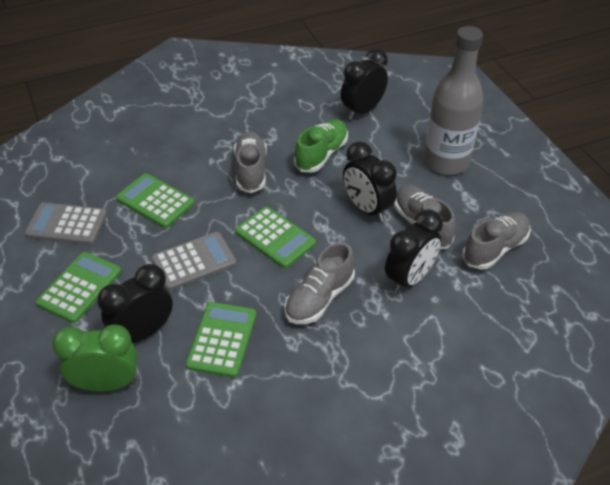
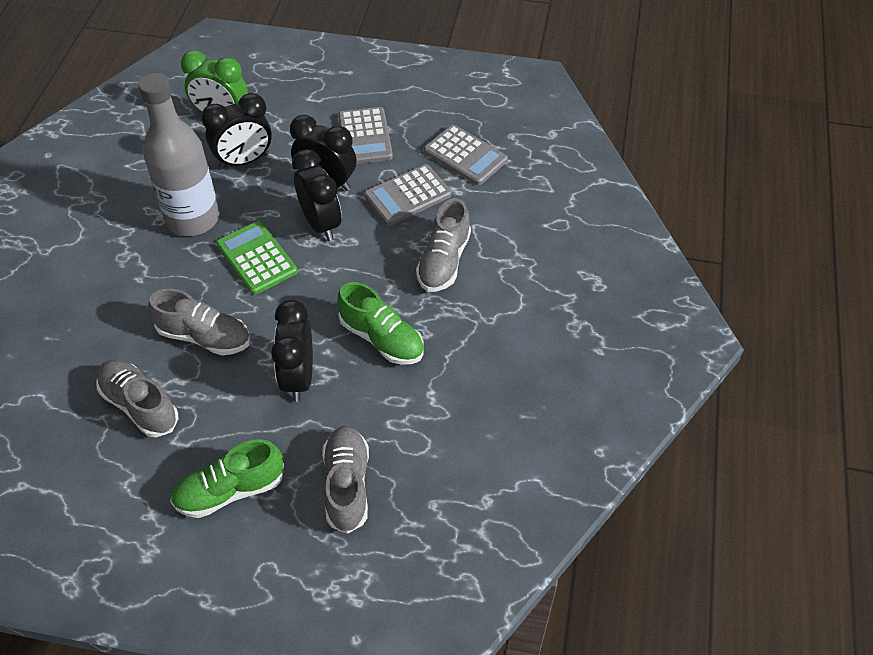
green calculator: [36,252,121,323] [116,173,195,228] [186,302,257,378] [235,207,316,268] = 4 -> [216,221,298,295] = 1
green shoe: [294,119,348,173] = 1 -> [170,439,284,518] [337,282,424,365] = 2
grey calculator: [25,202,107,245] [152,232,237,291] = 2 -> [338,107,393,164] [364,164,451,225] [424,125,508,185] = 3

